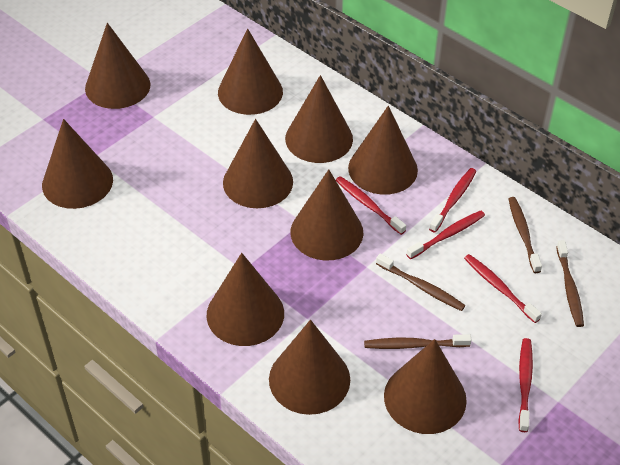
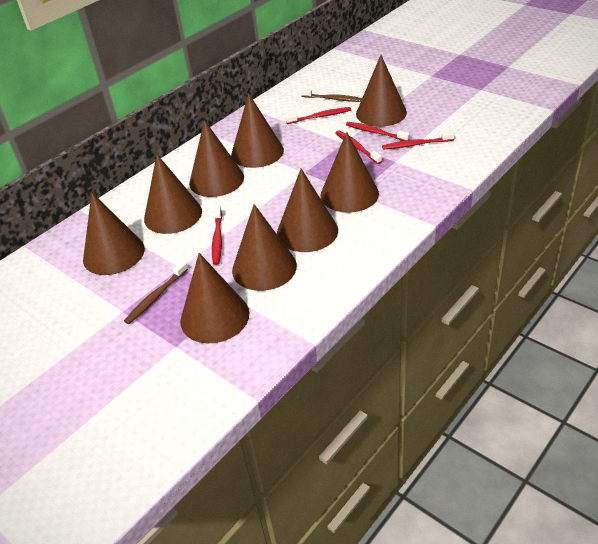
brown cone: [42,119,113,209] [85,23,150,109] [206,253,284,346] [218,28,283,115] [223,119,293,208] [269,320,350,415] [285,75,353,163] [290,169,364,260] [348,106,418,195] [384,339,467,434] = 10 -> [83,193,145,275] [144,154,202,234] [180,253,249,343] [189,120,244,197] [231,93,284,168] [232,204,297,291] [277,169,338,252] [320,132,379,213] [356,55,407,127] = 9
brown toothbrush: [364,334,472,349] [376,253,466,311] [509,197,542,273] [556,240,584,327] = 4 -> [124,261,188,324] [301,89,362,102] = 2

